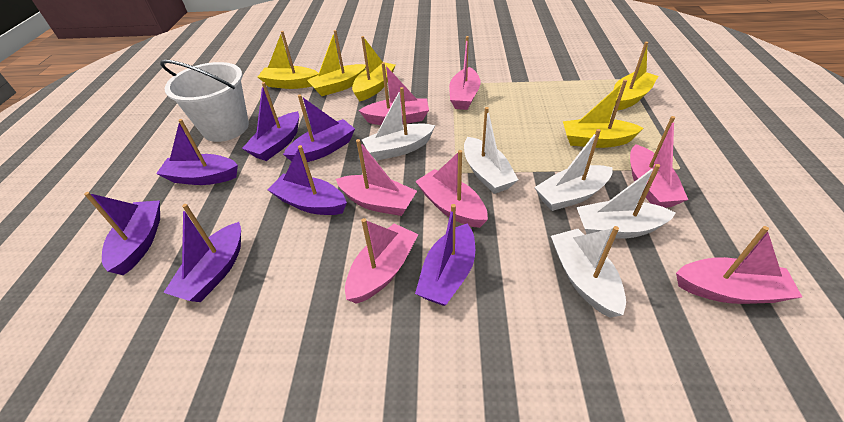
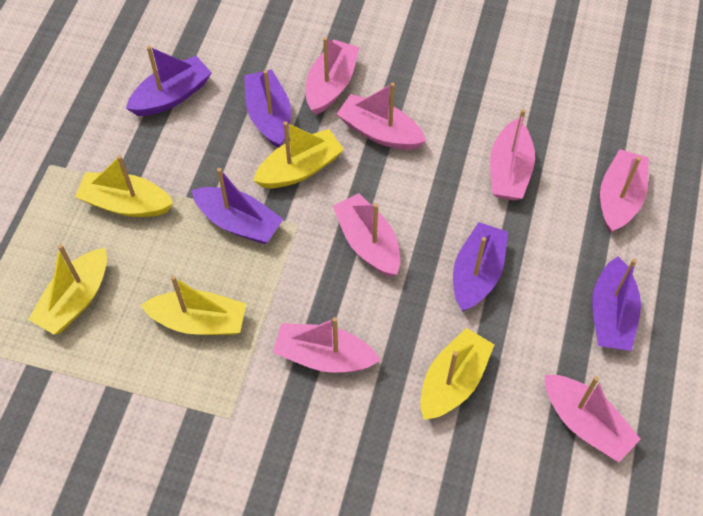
purple boat: [84,192,160,275] [156,119,238,185] [163,204,241,302] [242,82,299,161] [268,145,347,215] [283,95,355,162] [415,204,475,306] = 7 -> [126,46,212,116] [192,168,283,244] [244,69,291,148] [453,222,508,311] [592,256,641,351] = 5
white boat: [362,87,435,161] [464,107,518,194] [534,129,613,211] [551,226,626,318] [576,164,676,239] = 5 -> none = 0
white bucket: [160,60,249,142] = 1 -> none = 0

